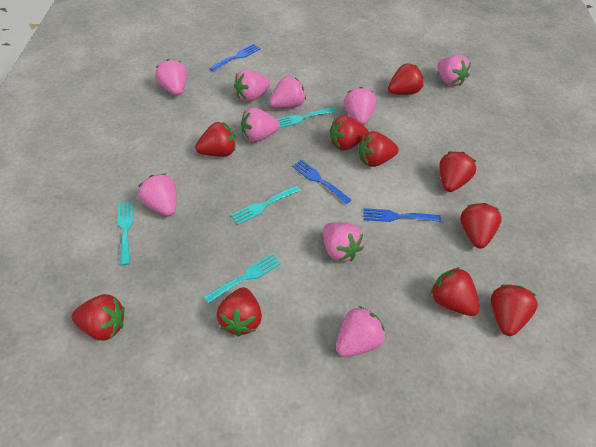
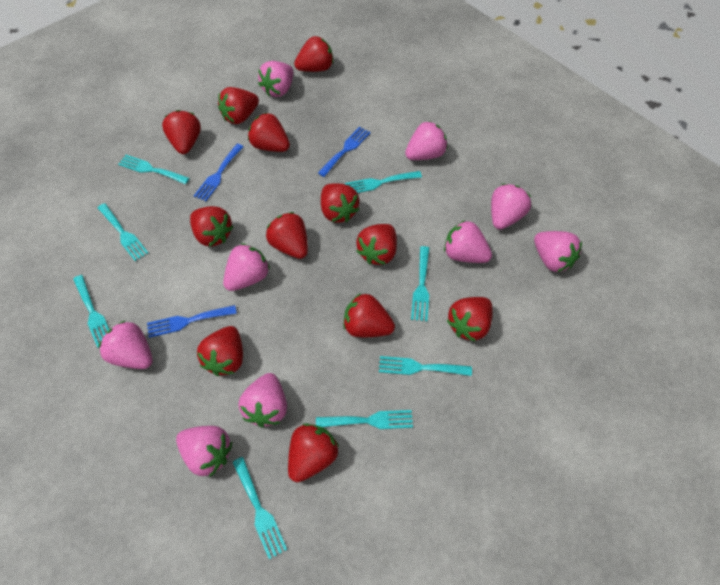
red strawberry: [71,294,125,340] [195,122,236,156] [217,287,262,337] [329,115,368,150] [358,131,399,167] [388,63,423,95] [431,267,480,316] [440,152,476,192] [460,203,502,249] [491,285,538,336] = 10 -> [162,110,201,154] [190,206,233,247] [197,326,243,376] [218,87,259,124] [248,113,290,152] [266,212,308,259] [288,424,339,482] [294,36,334,72] [321,183,359,223] [343,293,395,337] [356,224,397,265] [447,297,493,342] = 12
turquoise fork: [118,201,133,266] [204,254,281,304] [231,185,301,225] [277,107,337,128] = 4 -> [73,275,109,348] [98,203,148,261] [118,155,190,184] [233,457,287,559] [316,410,413,429] [345,171,422,193] [379,356,472,376] [411,246,429,321] = 8

